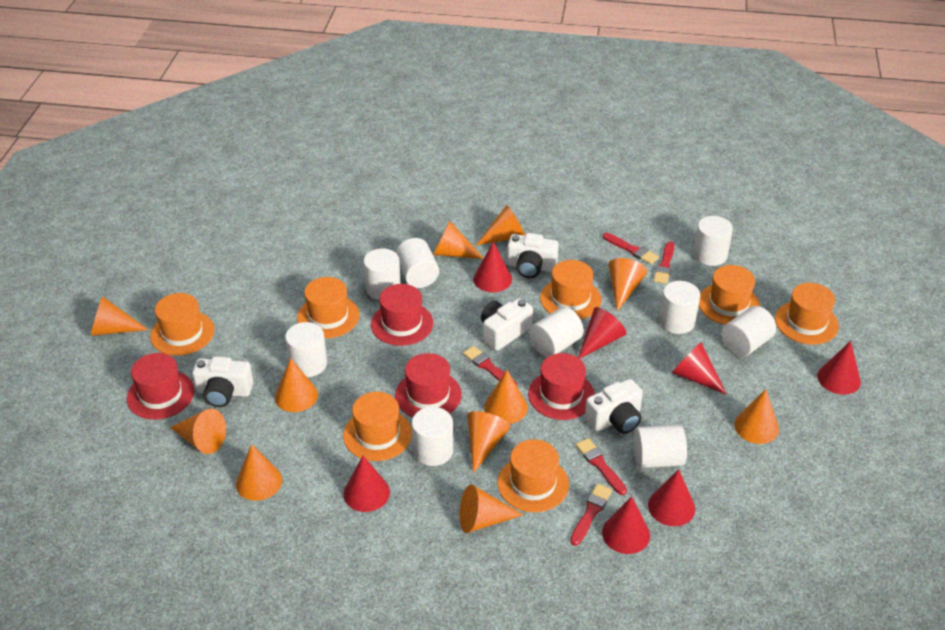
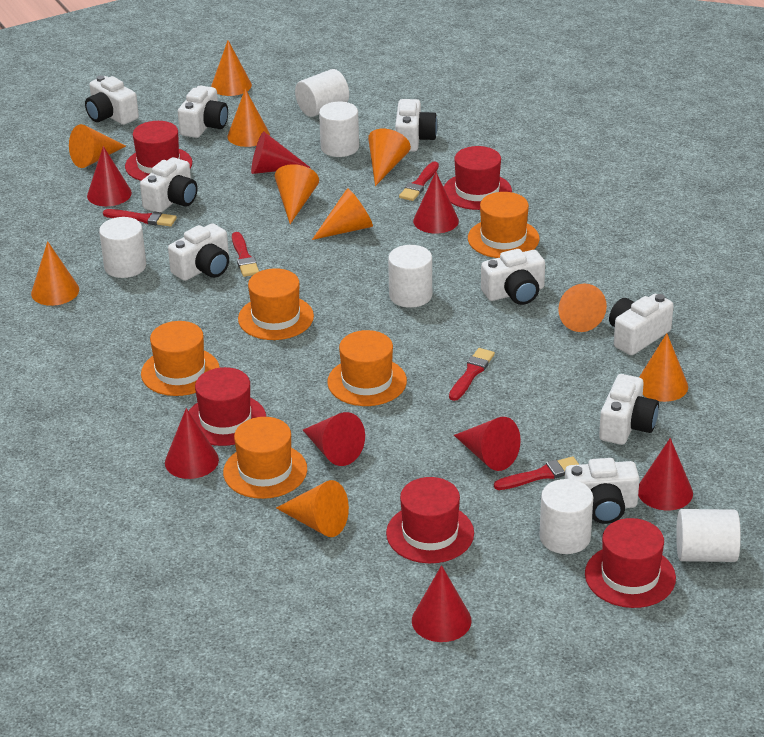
orange cone: [91,296,148,336] [170,409,226,454] [236,444,282,501] [275,358,318,412] [433,221,484,259] [460,485,523,533] [467,411,511,473] [476,205,525,245] [484,370,528,424] [609,258,647,311] [734,389,779,444] = 11 -> [31,241,79,306] [69,124,126,168] [211,40,252,96] [227,89,270,147] [275,164,319,224] [276,480,349,537] [312,188,373,240] [368,129,411,186] [558,283,607,332] [639,333,688,402] = 10
orange hat: [150,293,214,356] [297,277,360,338] [343,392,412,461] [497,439,569,512] [540,260,601,319] [699,265,760,325] [775,283,839,345] = 7 -> [141,321,220,396] [223,417,307,499] [238,268,314,340] [327,330,407,406] [468,192,540,258] = 5
red cone: [343,455,390,512] [473,242,512,292] [578,307,627,359] [602,496,650,554] [648,469,695,526] [672,342,727,395] [817,341,861,395] = 7 -> [87,146,132,206] [165,408,219,479] [251,131,311,174] [303,412,365,466] [412,565,472,642] [413,172,459,233] [454,417,521,471] [638,438,693,510] = 8
red hat: [127,353,195,420] [371,284,433,346] [395,353,462,417] [528,353,595,420] = 4 -> [125,121,192,181] [189,367,266,446] [386,477,474,563] [444,146,512,210] [585,518,676,608] = 5
white camera: [192,356,253,407] [481,298,533,351] [507,233,559,278] [585,379,643,434] = 4 -> [85,75,139,125] [140,157,197,212] [168,223,229,281] [178,85,228,138] [395,99,437,152] [481,249,545,305] [565,458,640,524] [599,374,659,445] [609,294,674,355] = 9
white cylinder: [285,322,327,377] [363,248,401,300] [396,238,439,288] [412,407,453,466] [529,307,584,357] [634,424,687,468] [659,281,700,334] [693,216,733,266] [722,306,776,357] = 9 -> [99,217,146,278] [295,69,349,117] [319,101,359,157] [388,245,432,308] [540,479,593,554] [676,509,741,562] = 6

